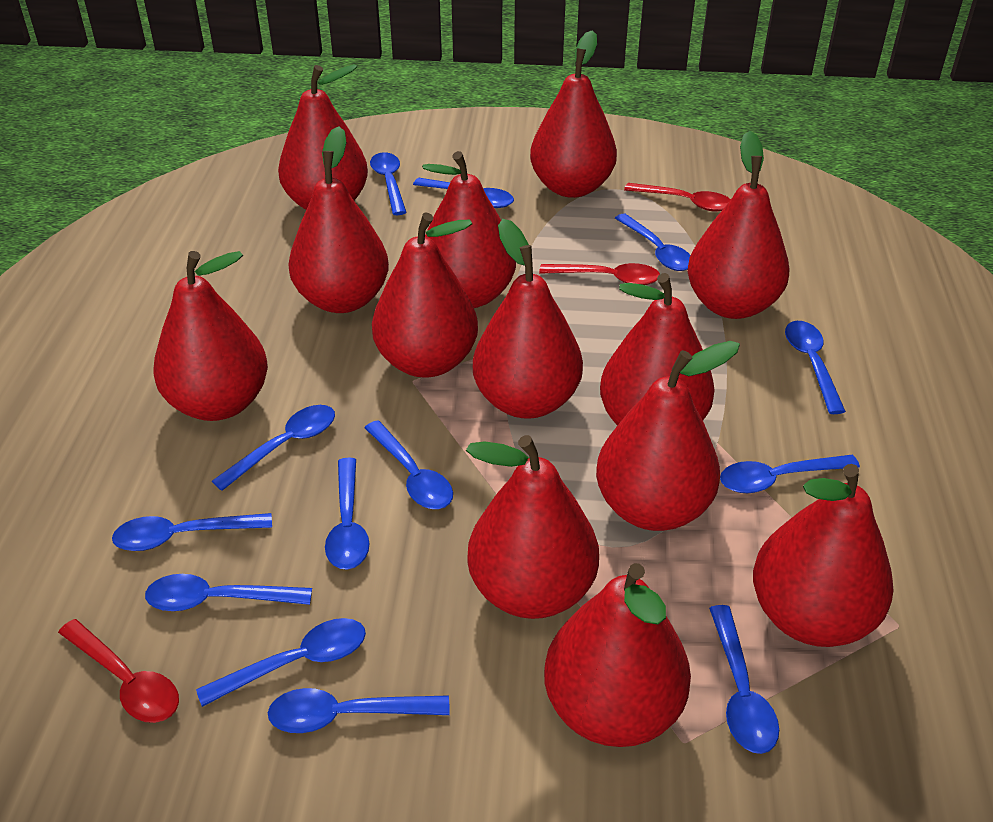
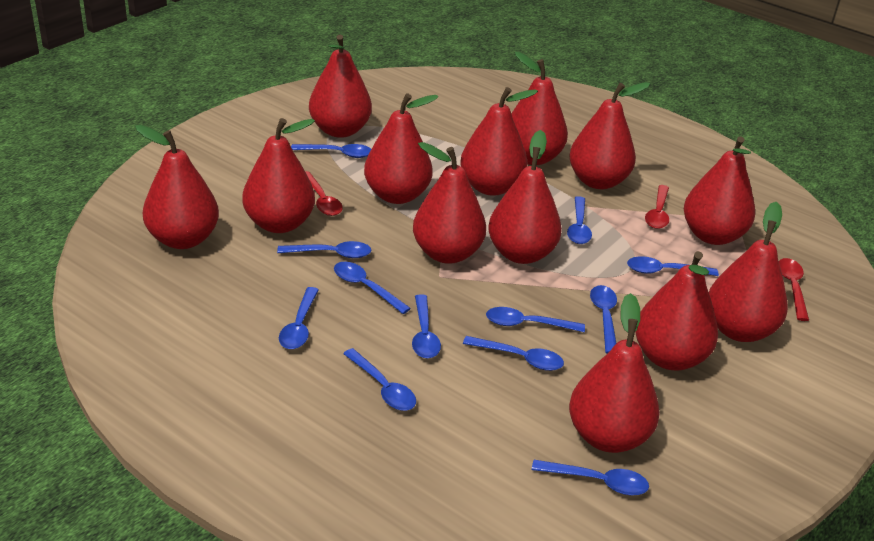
blue spoon: [112,513,272,551] [145,574,312,611] [196,618,366,707] [212,405,335,491] [268,688,450,733] [325,458,370,570] [364,420,453,509] [370,152,407,215] [413,178,514,208] [615,213,691,271] [709,605,779,754] [720,455,860,493] [785,321,846,414] = 13 -> [277,241,371,258] [279,287,319,349] [291,144,371,158] [334,262,411,314] [343,348,416,411] [412,294,441,358] [463,336,564,371] [486,307,585,332] [532,460,649,495] [567,196,592,244] [590,285,617,354] [627,256,719,276] = 12

